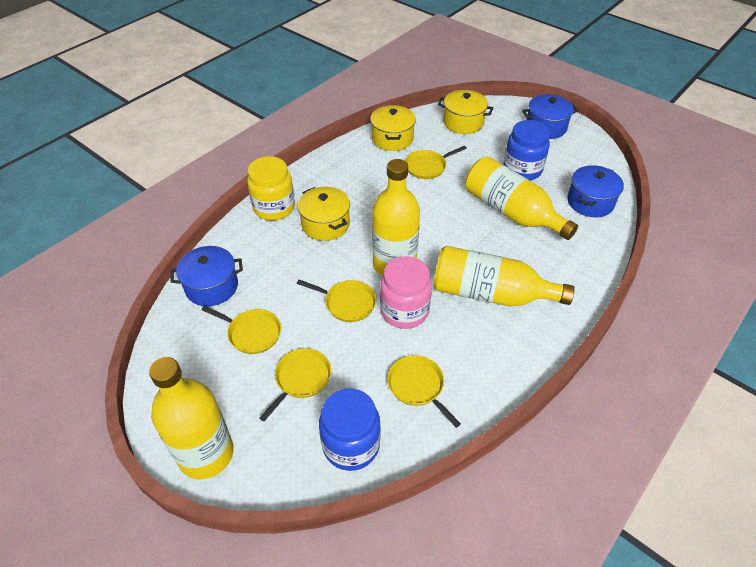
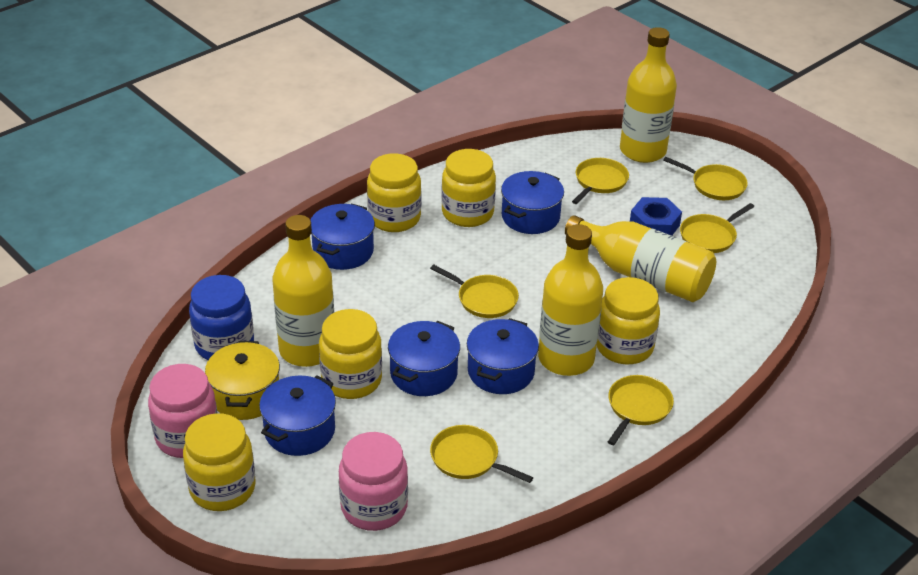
blue jar: [319,389,381,471] [503,120,550,181] = 2 -> [189,275,254,360] = 1
blue nut: none = 0 -> [630,197,682,236] = 1
blue pot: [170,246,243,306] [522,94,578,139] [567,165,624,217] = 3 -> [259,375,336,456] [311,203,375,270] [388,321,460,396] [467,318,539,394] [501,171,564,234] = 5
pink jar: [380,256,432,329] = 1 -> [148,364,217,458] [339,432,408,531] = 2
yellow jar: [247,156,295,220] = 1 -> [183,413,256,511] [319,309,382,399] [367,153,421,232] [441,149,496,227] [597,277,660,364] = 5
yellow pan: [202,306,281,354] [259,348,331,421] [297,280,377,322] [387,355,461,428] [405,146,467,179] = 5 -> [430,264,519,318] [430,425,533,483] [572,158,629,204] [608,375,674,445] [663,157,748,200] [680,203,754,253] = 6
yellow pot: [298,187,350,241] [370,105,416,151] [438,90,493,134] = 3 -> [205,341,280,420] = 1

